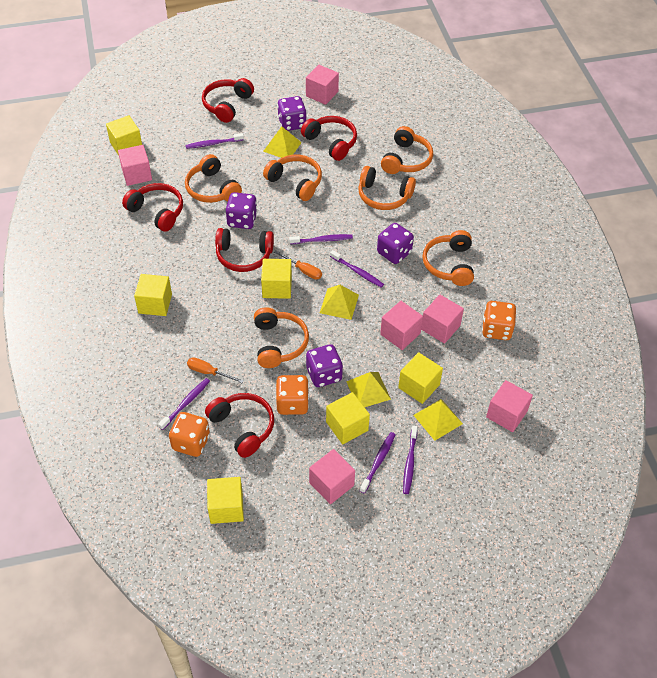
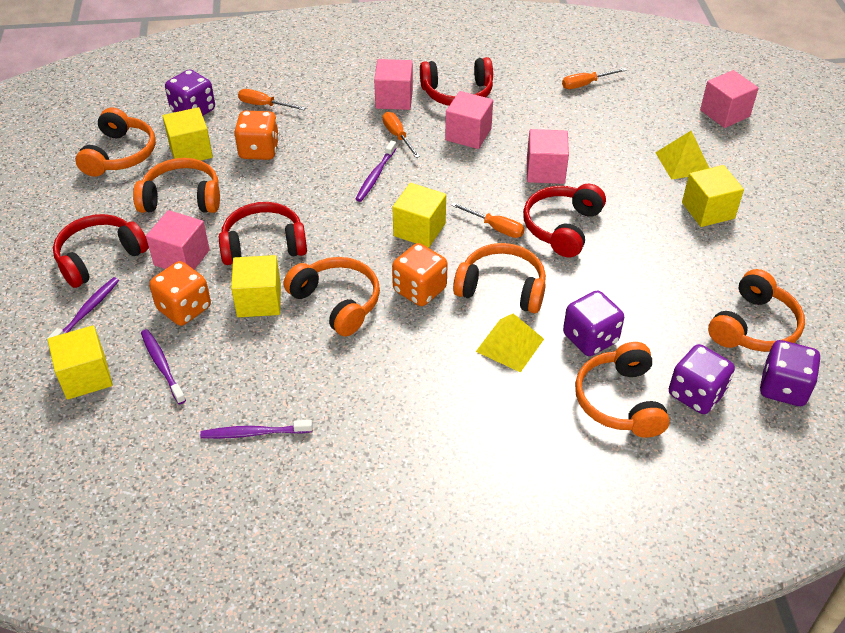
orange screwdriver: [187,357,244,383] [274,251,322,280] = 2 -> [238,89,306,110] [382,112,420,158] [451,202,525,238] [562,68,627,89] = 4
pink cube: [118,145,152,186] [306,65,339,105] [309,449,355,504] [380,301,423,350] [421,295,464,344] [486,380,533,432] = 6 -> [146,210,210,269] [374,59,413,110] [445,91,493,149] [527,129,569,184] [700,70,759,128] = 5
purple toothbrush: [158,378,210,430] [186,133,244,149] [289,234,353,244] [330,250,384,288] [360,432,396,494] [403,425,418,494] = 6 -> [46,277,119,342] [141,329,186,404] [200,420,313,439] [356,140,396,202] = 4
red headphones: [122,183,183,232] [202,78,254,123] [205,393,274,458] [215,228,274,272] [301,116,357,161] = 5 -> [53,214,149,288] [219,202,307,265] [420,57,493,106] [523,184,606,257] = 4
yellow cube: [106,115,142,155] [134,274,172,316] [207,477,244,524] [261,259,292,299] [326,392,370,444] [398,352,443,404] = 6 -> [48,325,113,400] [163,107,213,160] [231,255,281,317] [392,183,446,248] [682,165,744,227] = 5
yellow pyramid: [263,126,302,158] [320,285,359,320] [346,372,391,407] [414,399,463,441] = 4 -> [476,313,544,373] [655,131,709,180] = 2

